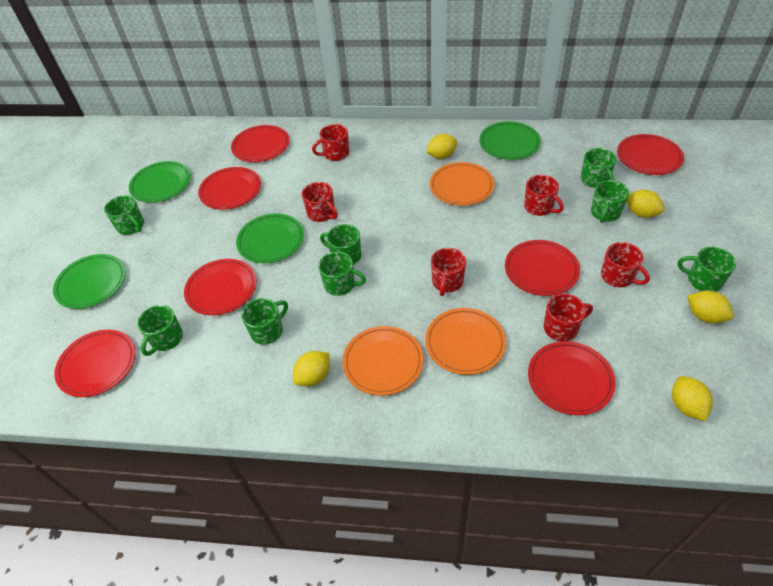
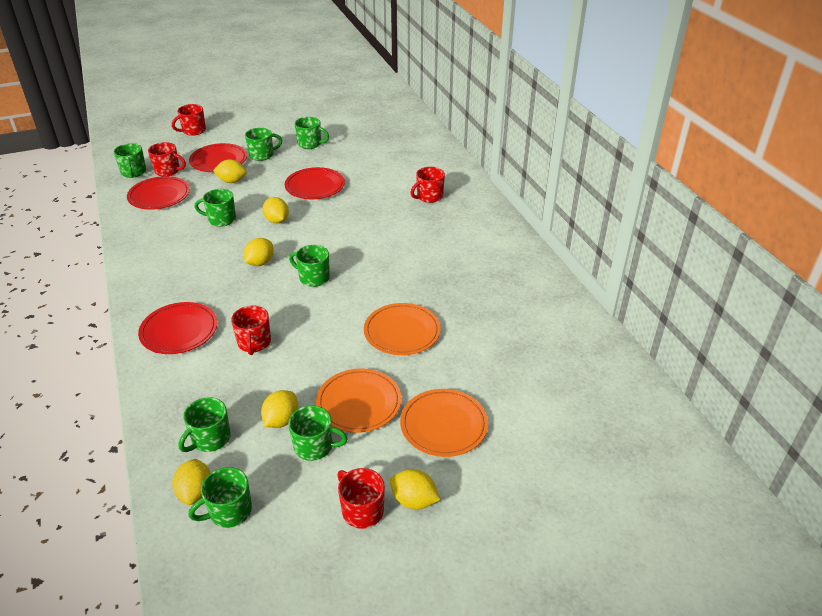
green plate: [53,254,126,309] [129,161,191,203] [236,214,304,263] [479,121,541,160] = 4 -> none = 0
red mug: [302,182,338,222] [312,124,349,161] [431,248,466,296] [524,175,564,216] [544,294,593,341] [601,242,650,287] = 6 -> [148,142,186,176] [172,104,206,136] [231,306,271,355] [337,468,385,529] [410,167,445,203] = 5
red plate: [54,330,135,397] [184,259,256,315] [198,167,261,210] [231,125,289,162] [505,240,580,296] [528,341,615,415] [617,134,684,175] = 7 -> [127,176,190,210] [138,302,217,354] [189,143,247,172] [285,167,345,199] = 4
yellow lemon: [293,351,330,386] [426,134,457,159] [627,190,664,218] [672,376,713,421] [687,291,734,324] = 5 -> [172,459,210,505] [213,159,247,183] [244,238,274,266] [261,390,298,428] [262,197,289,223] [390,469,440,509] = 6

